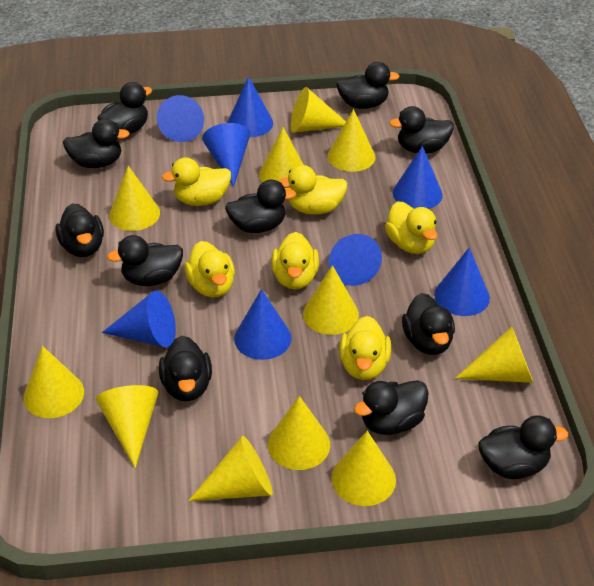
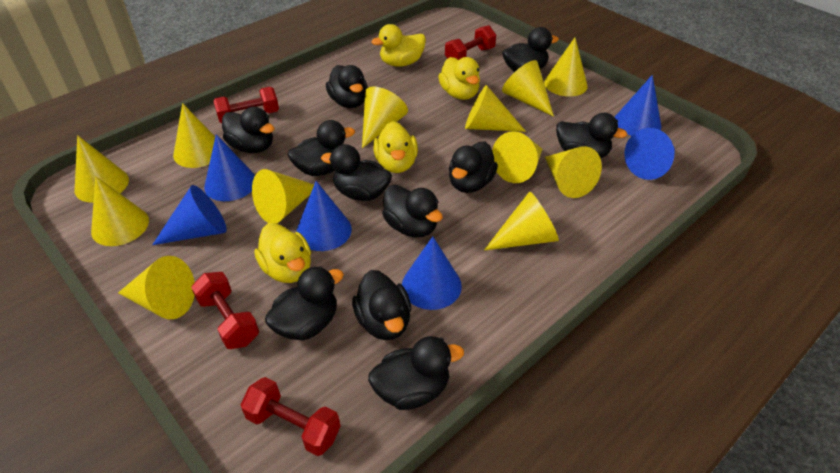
blue cone: [102,291,176,348] [157,95,204,142] [202,123,250,187] [227,76,273,137] [234,289,292,360] [329,234,382,286] [393,146,443,209] [434,247,490,316] = 8 -> [152,185,227,245] [204,134,255,201] [296,181,352,251] [402,236,462,310] [615,75,661,136] [624,128,675,180] = 6
red dumbbell: none = 0 -> [191,272,259,349] [213,87,279,123] [241,377,340,456] [445,25,496,60] = 4
yellow cone: [23,346,84,418] [96,385,158,468] [109,166,160,231] [188,436,273,501] [259,127,304,189] [268,396,330,470] [291,87,346,133] [303,265,359,335] [327,109,376,172] [331,431,396,506] [455,327,533,383] = 11 -> [74,135,129,203] [91,176,149,246] [118,256,195,319] [173,103,215,168] [252,169,314,223] [362,87,408,148] [465,85,526,132] [484,192,559,250] [492,131,542,183] [502,60,554,117] [544,38,588,97] [545,146,602,198] = 12
yellow duck: [162,157,231,206] [185,241,235,298] [271,232,319,289] [278,165,347,215] [339,316,391,380] [385,201,438,254] = 6 -> [254,223,311,283] [371,24,426,67] [373,121,418,173] [438,57,480,100] = 4

